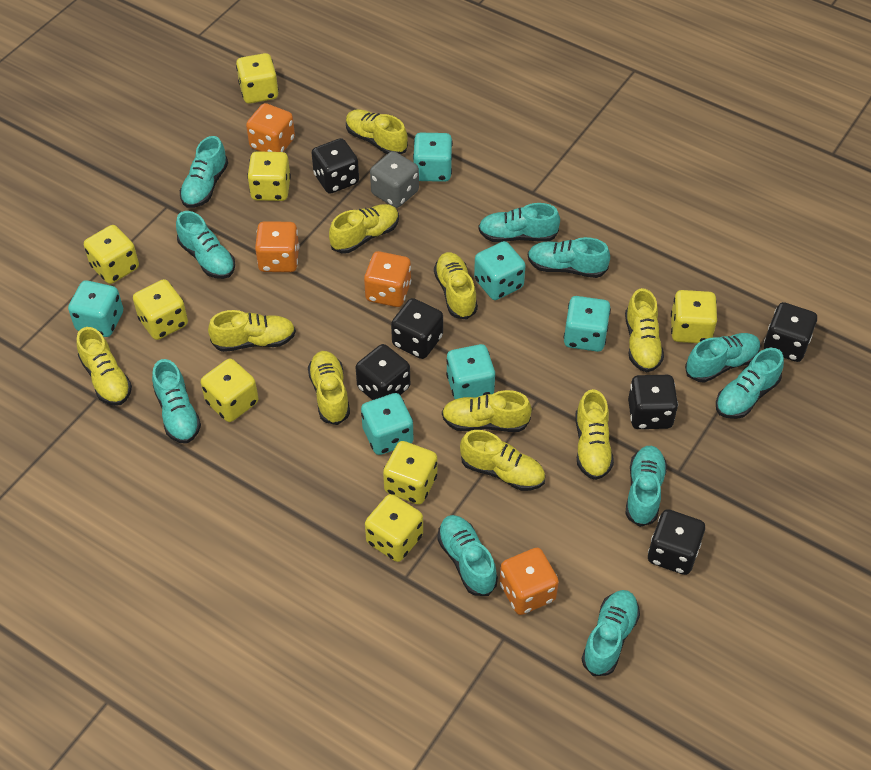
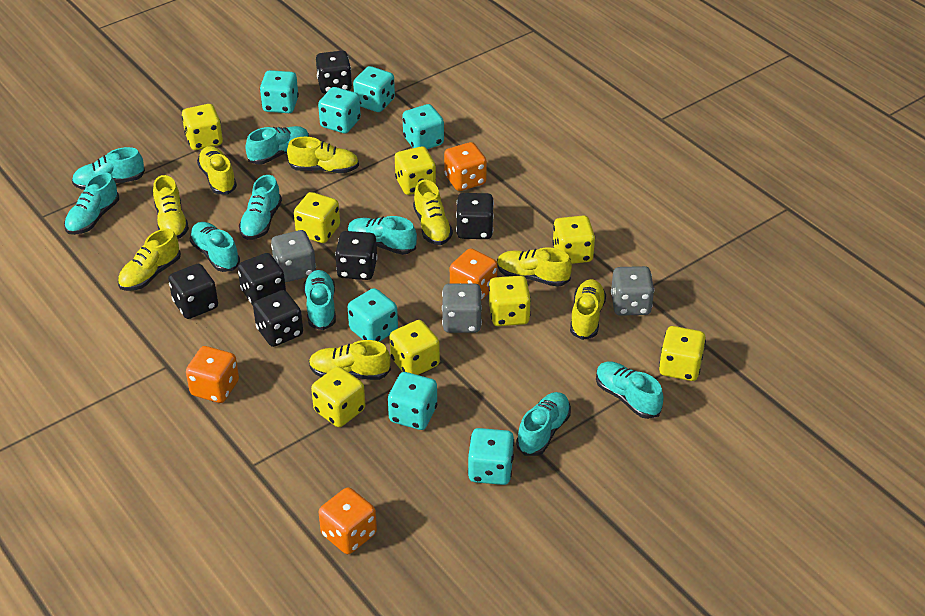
grey dice: [370,151,419,208] = 1 -> [271,230,316,282] [442,283,482,333] [611,266,654,316] = 3
turquoise dice: [68,280,123,337] [361,393,413,455] [413,133,453,182] [446,344,495,399] [474,241,526,300] [564,296,611,352] = 6 -> [260,70,299,113] [318,87,361,133] [348,288,398,342] [353,66,395,112] [388,372,437,430] [402,104,444,149] [468,428,514,485] = 7
turquoise shoe: [152,359,201,444] [176,211,235,279] [180,136,228,208] [437,515,498,596] [478,203,560,242] [528,237,610,278] [582,590,640,676] [626,446,667,527] [685,333,761,383] [716,348,784,419] = 10 -> [64,172,119,235] [72,147,145,190] [190,222,240,272] [239,175,282,240] [245,126,309,165] [303,270,336,330] [348,216,417,255] [516,392,571,456] [596,362,664,419] = 9
yellow shoe: [76,327,132,406] [208,310,296,352] [308,351,350,425] [329,204,399,254] [346,109,408,154] [434,252,478,320] [442,390,532,432] [460,430,545,491] [575,389,614,480] [625,288,664,372] = 10 -> [118,229,181,291] [153,175,189,239] [197,146,237,195] [287,137,359,173] [309,340,391,380] [413,180,453,245] [497,248,572,287] [570,279,606,340] = 8

